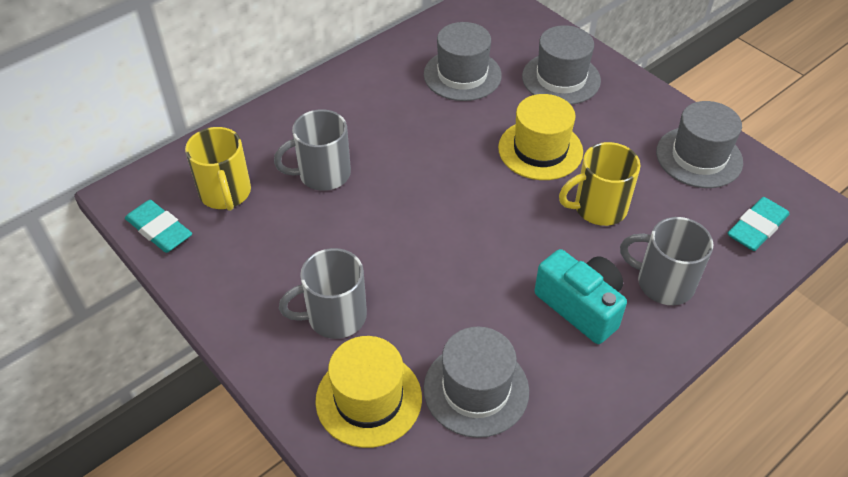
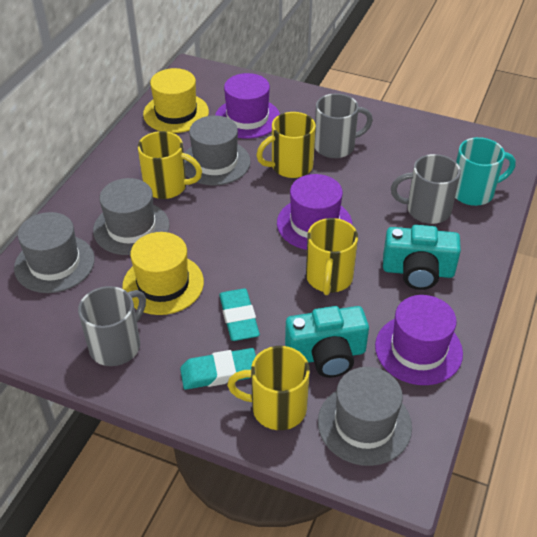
purple hat: none = 0 -> [215,73,280,139] [277,174,352,250] [375,295,463,385] = 3
turquoise camera: [534,249,627,344] = 1 -> [285,306,369,378] [383,225,461,290] = 2
turquoise mug: none = 0 -> [455,137,516,206] = 1
yellow mug: [185,127,251,211] [559,142,641,226] = 2 -> [138,131,202,199] [227,346,310,430] [256,112,316,178] [306,218,358,295] = 4

